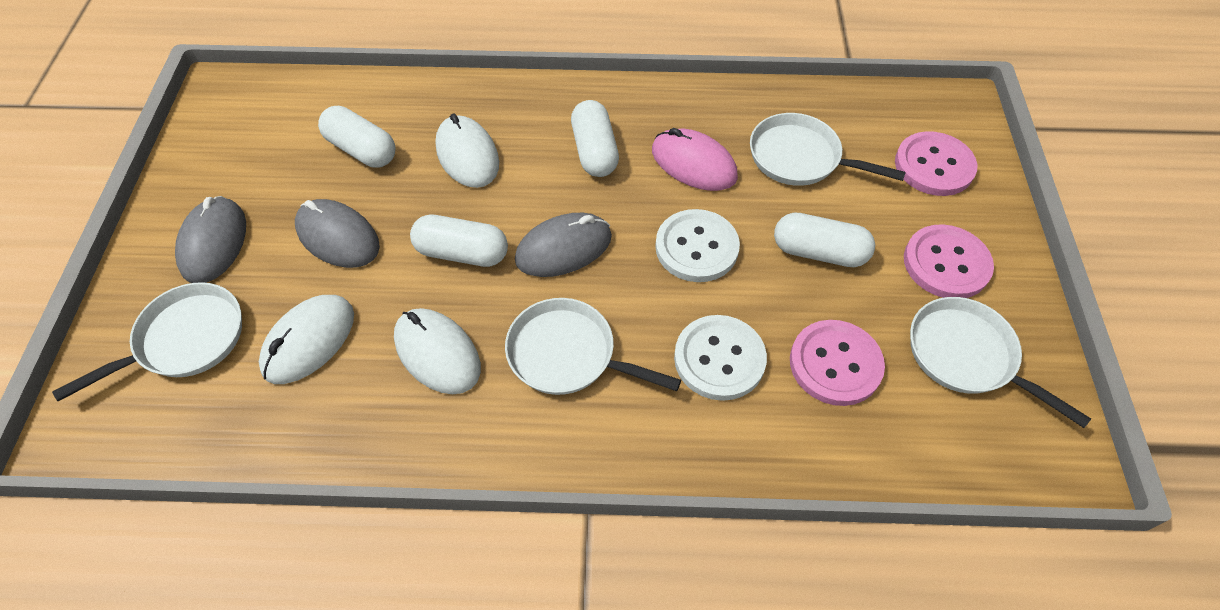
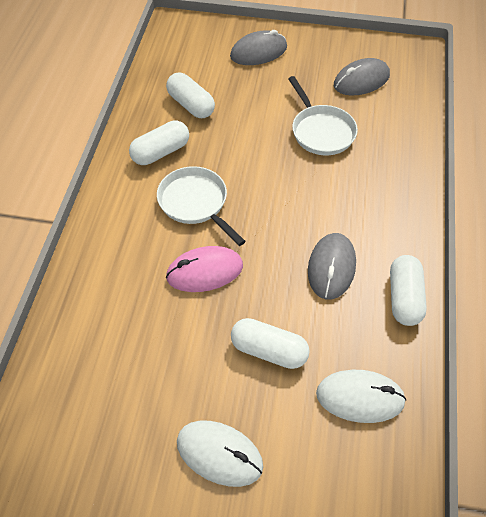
pink button: [790,320,885,406] [895,131,977,196] [904,224,994,298] = 3 -> none = 0
white button: [655,209,740,282] [674,315,767,401] = 2 -> none = 0
white mouse: [259,295,354,384] [394,308,481,394] [435,114,499,188] = 3 -> [177,421,263,487] [316,370,406,423] = 2
white pan: [52,282,242,401] [505,298,681,395] [750,113,906,186] [910,297,1091,428] = 4 -> [157,166,246,246] [288,76,358,155] = 2

